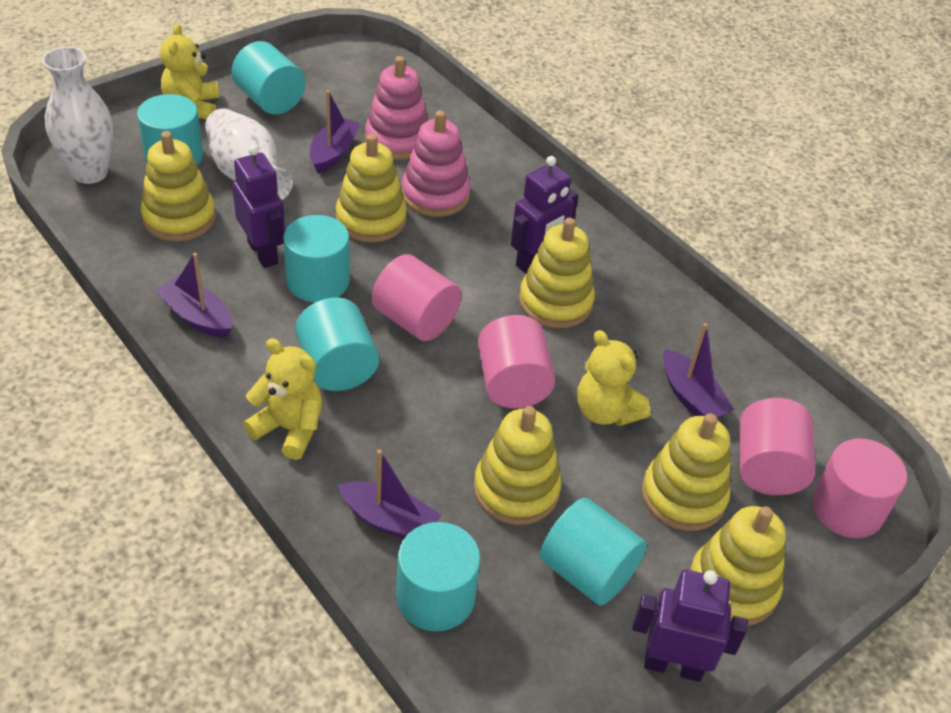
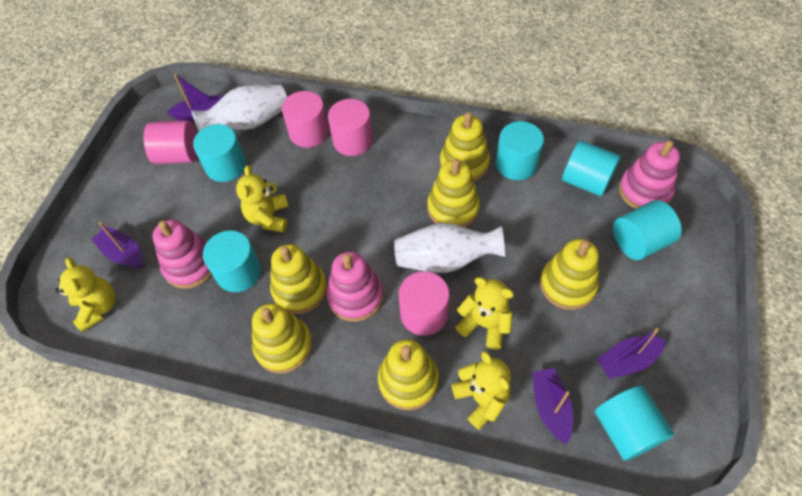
pink stacking toy: [365,56,428,159] [402,111,471,217] = 2 -> [153,220,212,289] [326,252,384,322] [619,140,680,209] = 3
purple robot: [232,145,285,268] [511,156,579,273] [633,569,748,682] = 3 -> none = 0
yellow teddy bear: [160,23,219,120] [243,338,322,460] [577,330,651,426] = 3 -> [55,257,115,333] [236,165,289,232] [451,351,511,430] [455,277,514,349] = 4

